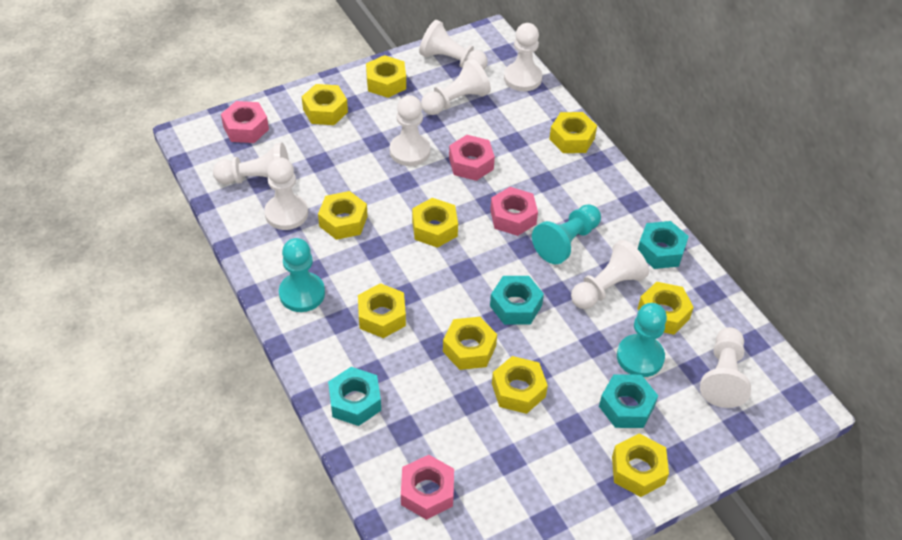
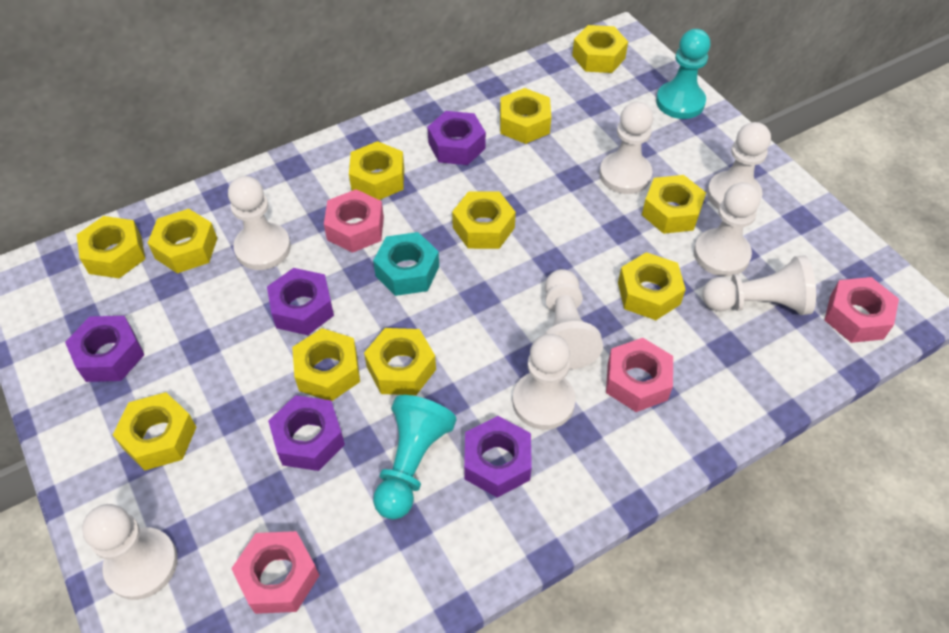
purple nut: none = 0 -> [65,316,144,382] [267,268,334,335] [268,395,345,471] [427,111,486,165] [464,416,532,498] = 5
turquoise nut: [328,367,381,426] [490,276,544,325] [599,374,658,428] [638,221,689,269] = 4 -> [373,232,439,296] = 1
turquoise pawn: [279,238,325,312] [532,204,601,264] [617,303,667,377] = 3 -> [373,395,457,520] [656,29,710,119] = 2
yellow nut: [302,84,348,125] [318,191,368,240] [358,283,406,338] [366,55,406,98] [412,198,458,248] [443,317,497,370] [492,356,548,414] [549,112,597,153] [612,434,669,497] [637,282,694,335] = 10 -> [77,216,145,278] [113,392,196,471] [148,209,217,273] [292,328,360,401] [349,141,404,200] [364,328,436,395] [452,191,516,249] [500,88,551,144] [572,25,628,73] [618,252,686,320] [642,175,706,234] = 11

